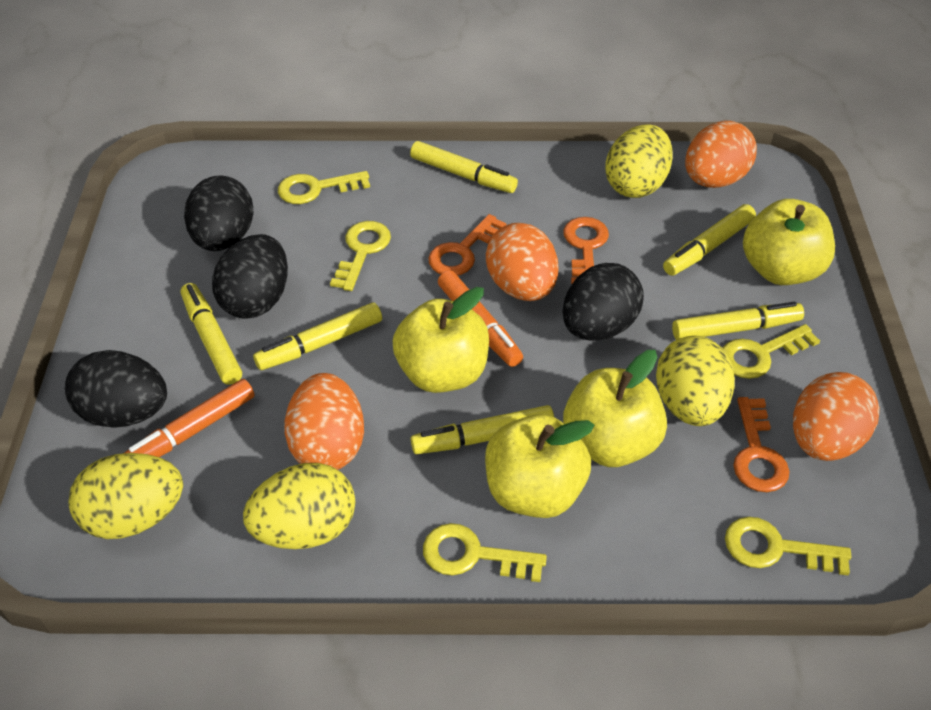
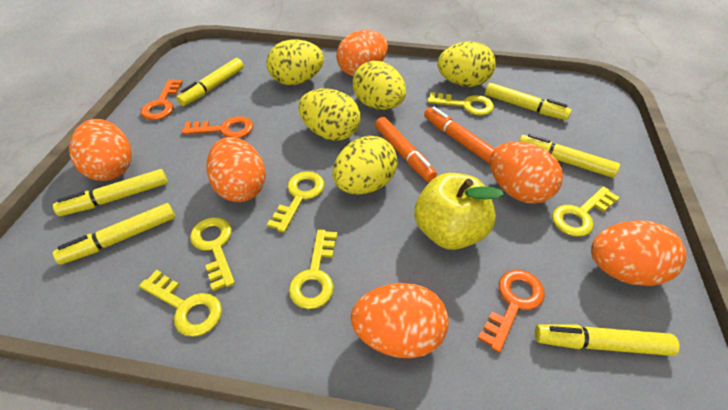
black egg: [65,350,167,428] [184,175,253,251] [212,234,288,319] [562,263,644,341] = 4 -> none = 0
orange egg: [284,373,364,470] [486,223,558,301] [685,121,757,188] [793,372,880,461] = 4 -> [69,119,132,181] [207,137,266,202] [336,30,388,76] [351,283,449,358] [490,142,563,204] [591,220,687,286] = 6
yellow apple: [393,287,489,393] [485,414,594,518] [563,350,667,467] [743,199,835,285] = 4 -> [414,173,504,250] = 1
yellow egg: [69,453,183,539] [243,463,355,549] [605,124,673,198] [656,336,735,426] = 4 -> [267,39,324,85] [299,88,360,141] [332,136,397,195] [352,61,406,110] [437,41,496,87] = 5
yellow key: [278,171,370,204] [330,221,391,291] [423,523,547,582] [723,324,820,379] [725,517,851,576] = 5 -> [139,270,222,337] [190,217,235,291] [267,171,324,233] [289,229,337,309] [427,92,494,116] [552,186,620,237] = 6

